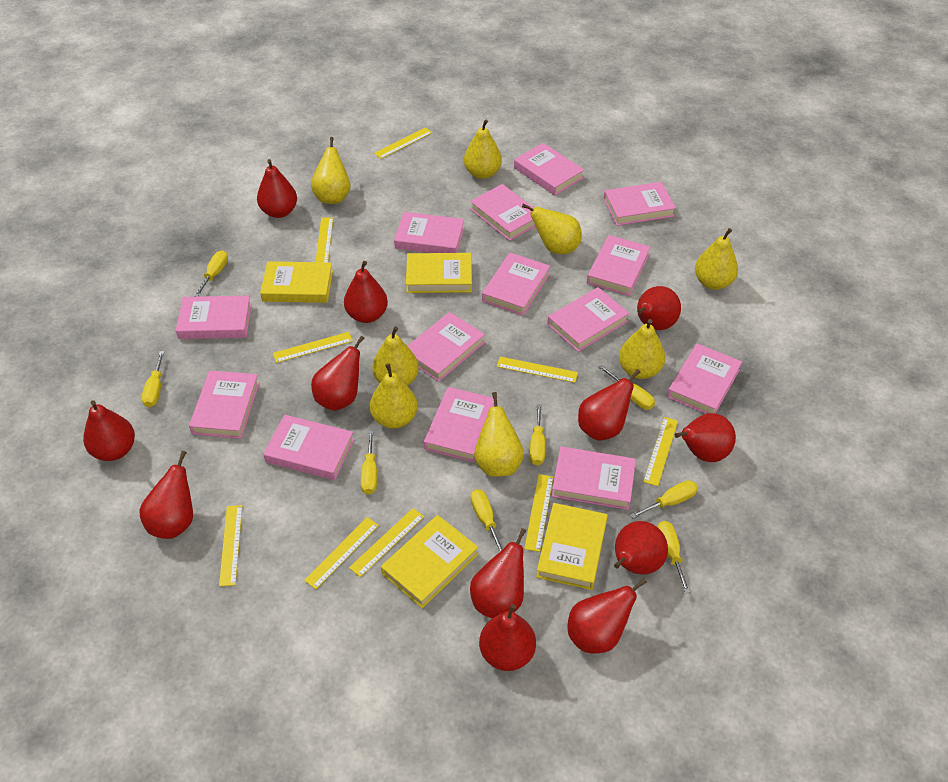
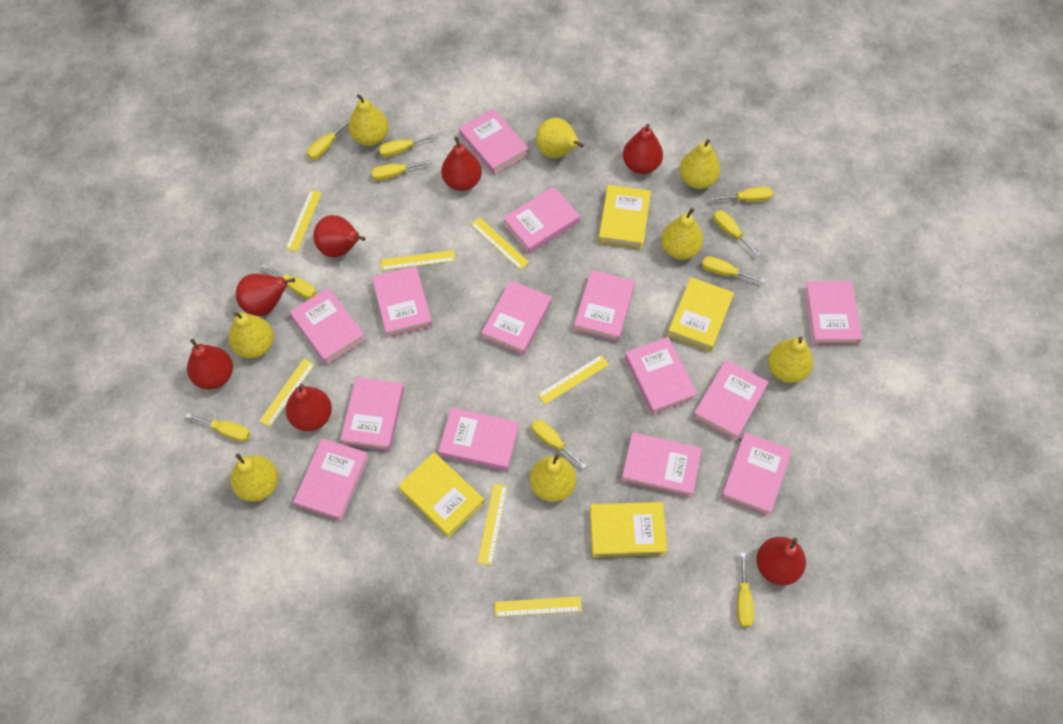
red pear: [83,400,135,461] [139,451,193,539] [257,159,297,218] [311,336,365,411] [344,261,388,323] [470,528,526,618] [479,604,536,671] [567,578,647,653] [578,369,640,441] [614,521,668,575] [637,286,681,330] [675,413,736,462] = 12 -> [187,339,233,389] [236,274,295,316] [286,383,332,431] [313,215,365,257] [441,137,482,191] [623,124,663,174] [756,537,806,585] = 7
yellow ruler: [219,505,242,586] [273,332,353,363] [304,517,379,589] [315,217,333,262] [349,508,424,577] [374,127,432,159] [497,357,578,383] [524,474,553,552] [643,417,678,486] = 9 -> [259,359,315,427] [285,190,322,252] [381,250,456,270] [470,217,529,270] [477,484,507,565] [495,596,582,617] [538,355,609,404] = 7
yellow screwdriver: [142,351,164,407] [194,251,228,297] [361,431,377,494] [470,489,503,552] [529,404,545,466] [598,365,655,410] [630,480,698,519] [658,521,690,593] = 8 -> [185,413,251,442] [262,264,316,299] [307,118,350,160] [371,160,432,181] [379,134,438,157] [531,420,587,469] [702,256,765,283] [711,187,773,202] [713,210,761,257] [737,553,754,627] = 10

